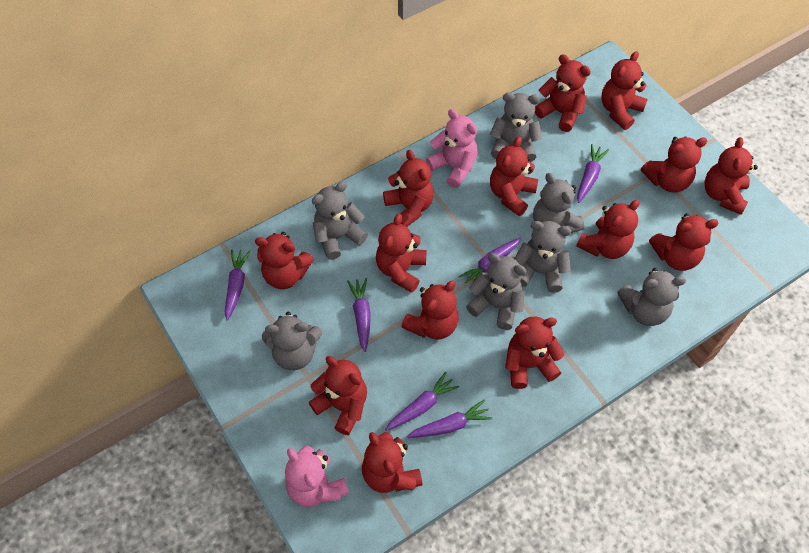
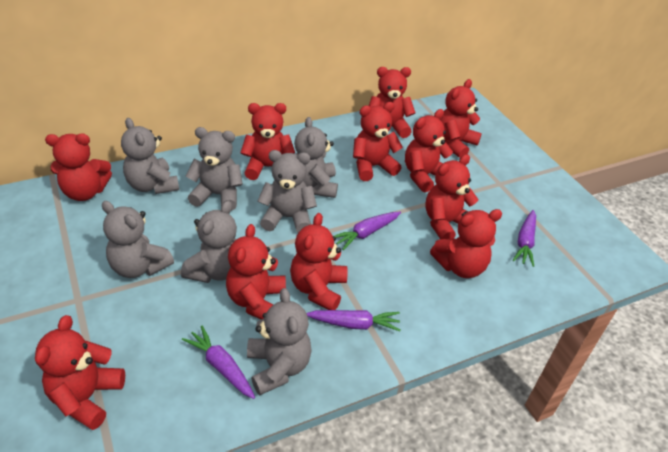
pink teddy bear: [285,446,349,507] [426,109,478,188] = 2 -> none = 0
purple carrot: [225,250,251,320] [347,278,371,352] [385,372,459,431] [407,400,492,438] [458,238,522,284] [577,144,609,203] = 6 -> [182,326,255,399] [306,310,400,331] [335,212,401,250] [513,210,536,267] = 4
red teddy bear: [255,232,314,289] [309,356,367,435] [362,432,423,493] [376,214,427,293] [383,150,434,227] [401,280,459,340] [490,137,538,216] [505,316,565,389] [535,54,591,132] [576,200,640,259] [601,51,648,130] [641,137,707,193] [649,213,719,271] [704,137,758,215] = 14 -> [35,315,125,430] [45,134,112,201] [226,224,286,319] [241,103,295,180] [290,213,347,310] [353,102,403,181] [369,67,415,138] [405,109,453,192] [425,154,479,239] [430,209,502,278] [441,79,482,158] = 11

